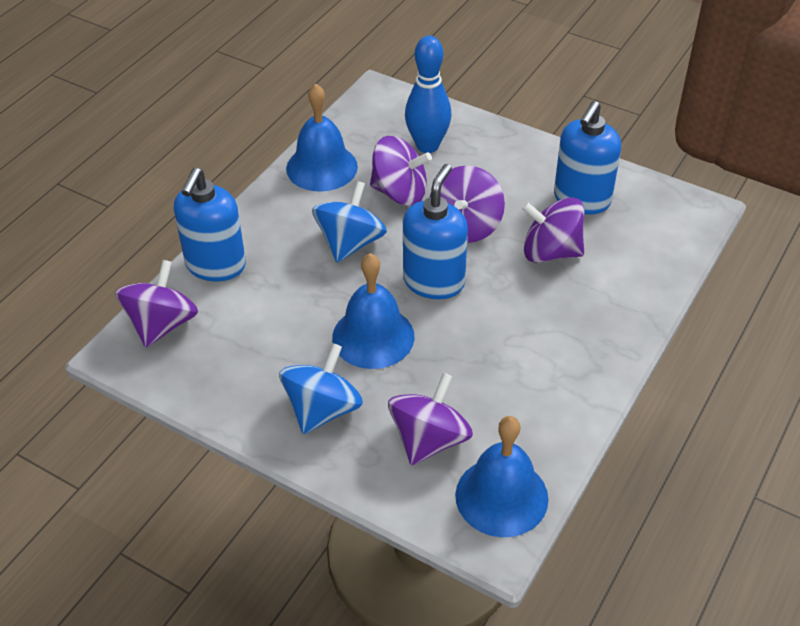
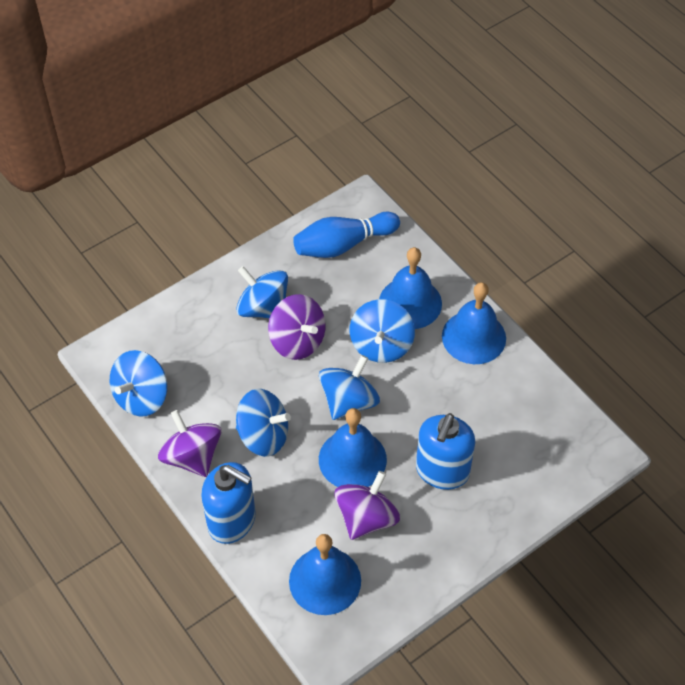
blue bell: [286,83,358,192] [332,253,415,369] [455,416,549,537] = 3 -> [289,534,361,615] [319,408,387,487] [379,247,442,329] [442,282,506,364] = 4
blue soap dispenser: [174,168,246,281] [403,164,468,299] [554,101,621,214] = 3 -> [201,462,255,544] [416,413,475,490] = 2
blue spinning top: [279,343,363,434] [312,181,387,263] = 2 -> [110,350,167,416] [236,266,288,318] [236,389,291,457] [319,355,380,420] [350,299,415,363] = 5
purple spinning top: [115,260,198,347] [370,136,432,206] [388,373,473,465] [430,166,505,243] [522,197,584,263] = 5 -> [158,410,221,477] [268,294,325,360] [334,471,400,540] = 3

